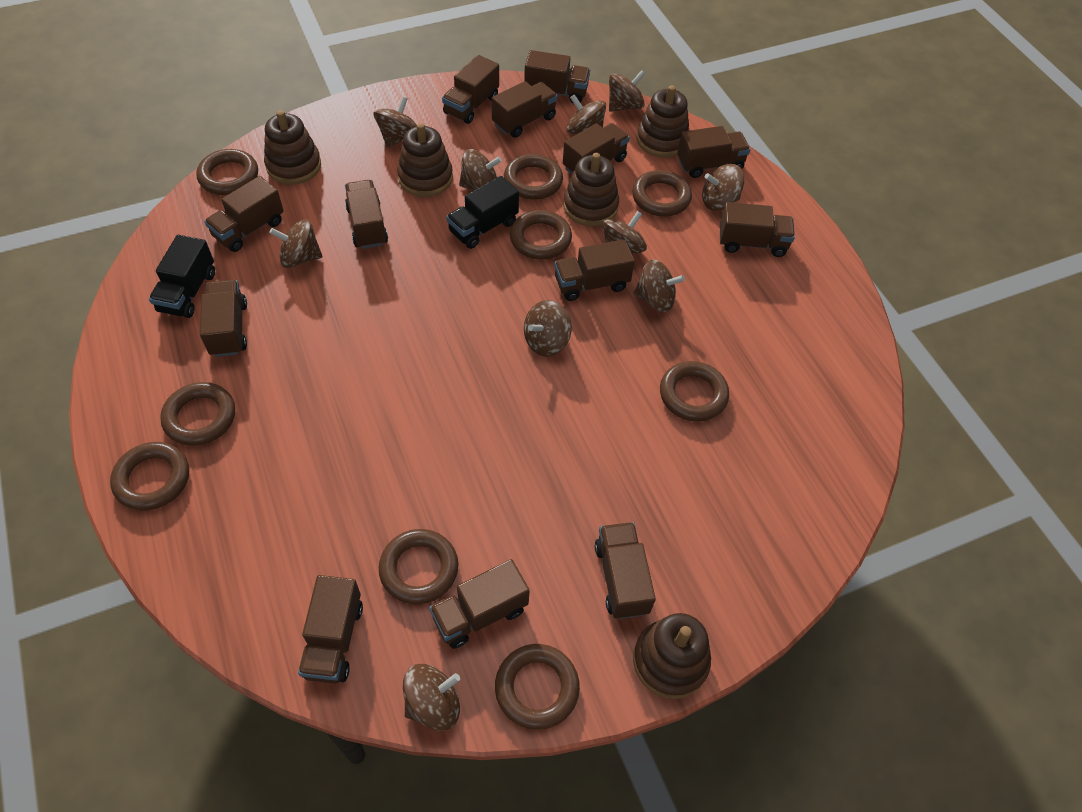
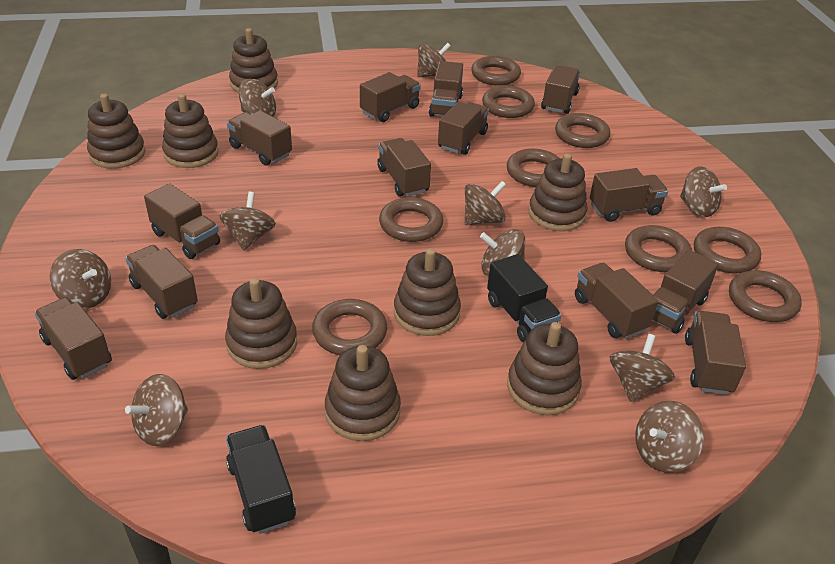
brown stacking toy: [264,110,321,185] [397,123,453,197] [563,153,619,227] [633,613,711,699] [636,85,689,158] = 5 -> [87,94,146,169] [162,94,219,168] [225,277,297,369] [229,28,278,92] [325,345,401,441] [394,248,461,336] [507,322,582,415] [528,153,587,231] = 8

